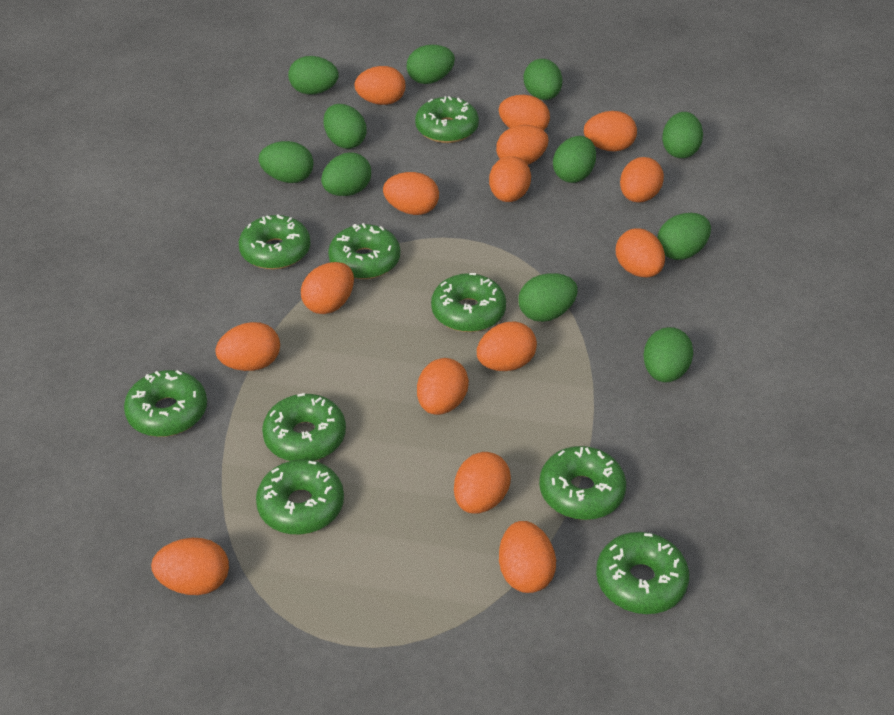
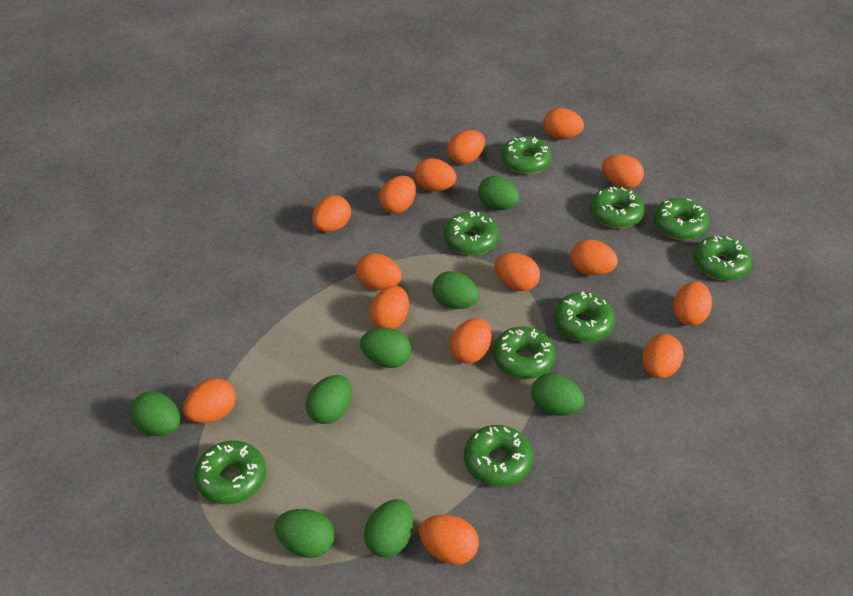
green egg: [259,141,313,183] [288,56,339,95] [321,152,371,196] [324,104,366,149] [407,44,455,84] [518,273,578,322] [524,59,562,100] [553,136,596,183] [644,327,693,383] [657,213,711,260] [662,112,703,158] = 11 -> [130,391,180,436] [274,509,335,558] [306,375,352,424] [360,328,411,368] [364,499,413,558] [432,271,479,309] [478,176,520,210] [531,373,584,416] = 8

